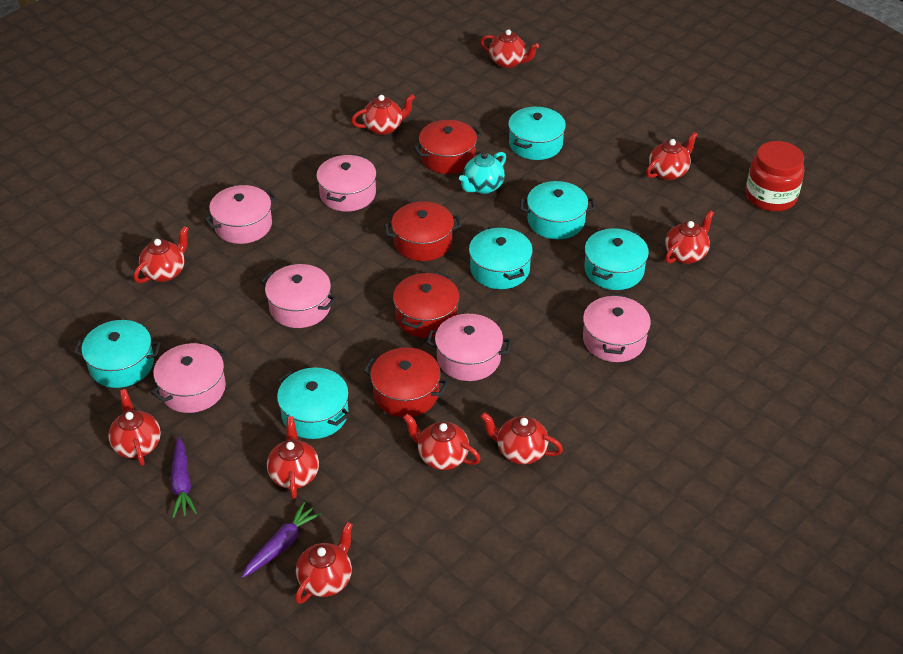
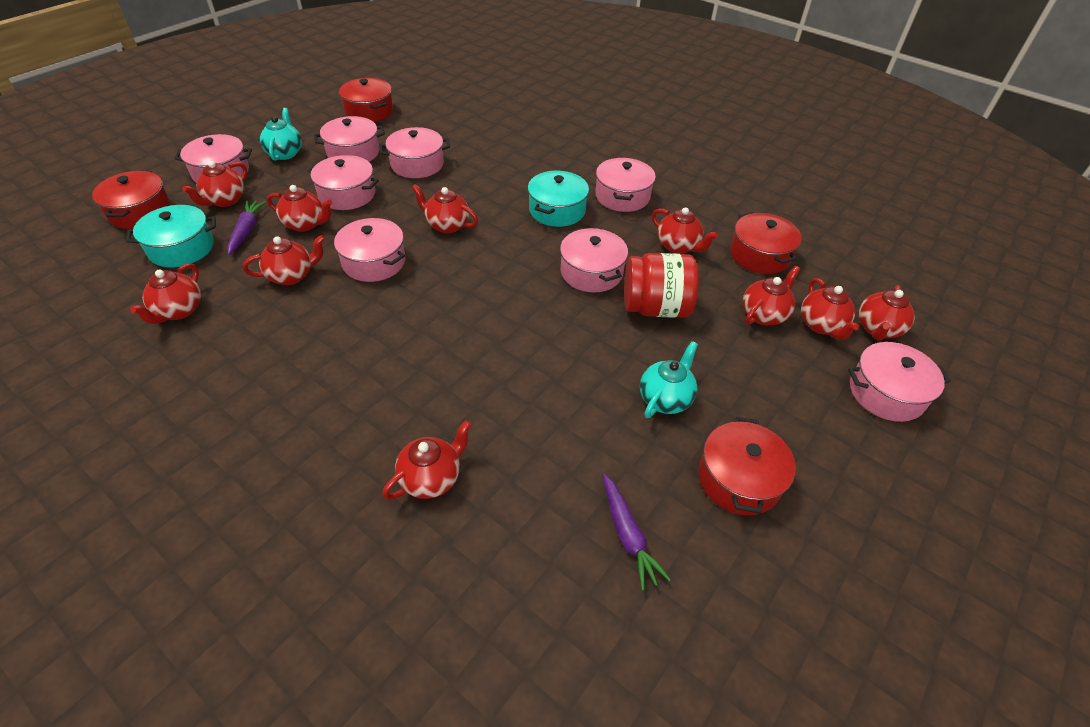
pink pot: [151,343,227,413] [204,185,277,244] [261,264,336,328] [316,154,377,212] [427,314,511,381] [583,293,651,362] = 6 -> [174,134,252,183] [307,155,379,210] [314,116,385,162] [334,218,405,282] [379,127,450,178] [560,228,628,292] [595,157,656,212] [848,342,951,422] = 8
turquoise pot: [74,320,161,388] [277,368,350,439] [469,226,533,289] [508,107,566,160] [520,181,595,239] [584,228,649,290] = 6 -> [126,205,216,267] [528,171,589,227] = 2
turquoise teapot: [459,152,506,194] = 1 -> [260,108,302,161] [640,341,698,418] = 2

